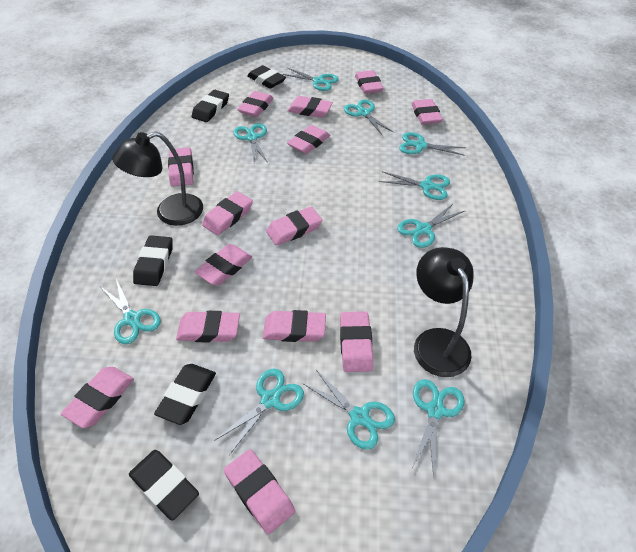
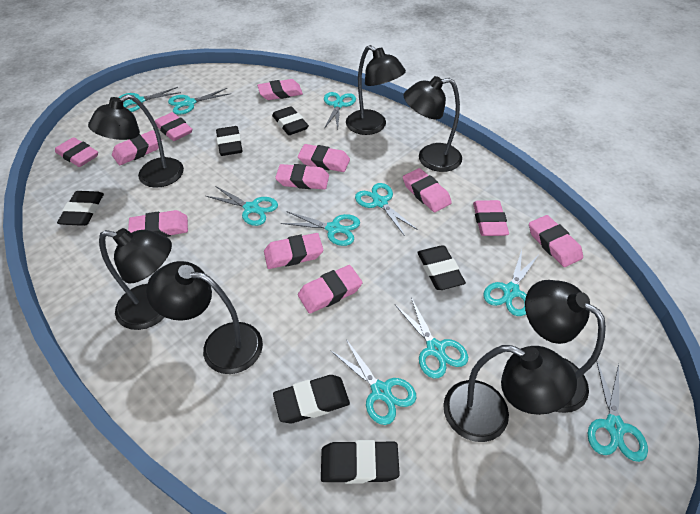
black eraser: [129,450,199,521] [133,235,173,286] [154,364,216,425] [192,90,229,122] [247,65,286,88] = 5 -> [57,191,104,226] [216,126,243,156] [272,106,309,135] [273,375,350,423] [321,440,400,484] [417,245,466,290] = 6
black lamp: [112,131,203,226] [414,247,474,377] = 2 -> [88,94,184,188] [99,228,172,330] [146,261,263,374] [346,45,406,135] [403,76,462,172] [443,345,577,442] [525,280,606,413] = 7
pink eraser: [61,367,134,428] [168,147,194,187] [176,311,240,342] [195,244,252,286] [202,191,253,235] [224,449,295,534] [237,91,273,117] [263,310,326,342] [266,207,322,246] [287,125,330,154] [288,96,333,118] [340,311,373,372] [355,70,384,94] [412,99,443,124] = 14 -> [55,137,98,167] [112,130,162,165] [128,210,188,237] [155,112,192,141] [257,79,303,100] [264,233,323,269] [275,164,329,190] [298,144,350,172] [298,265,363,314] [403,168,452,212] [473,200,509,236] [529,215,583,267] = 12

